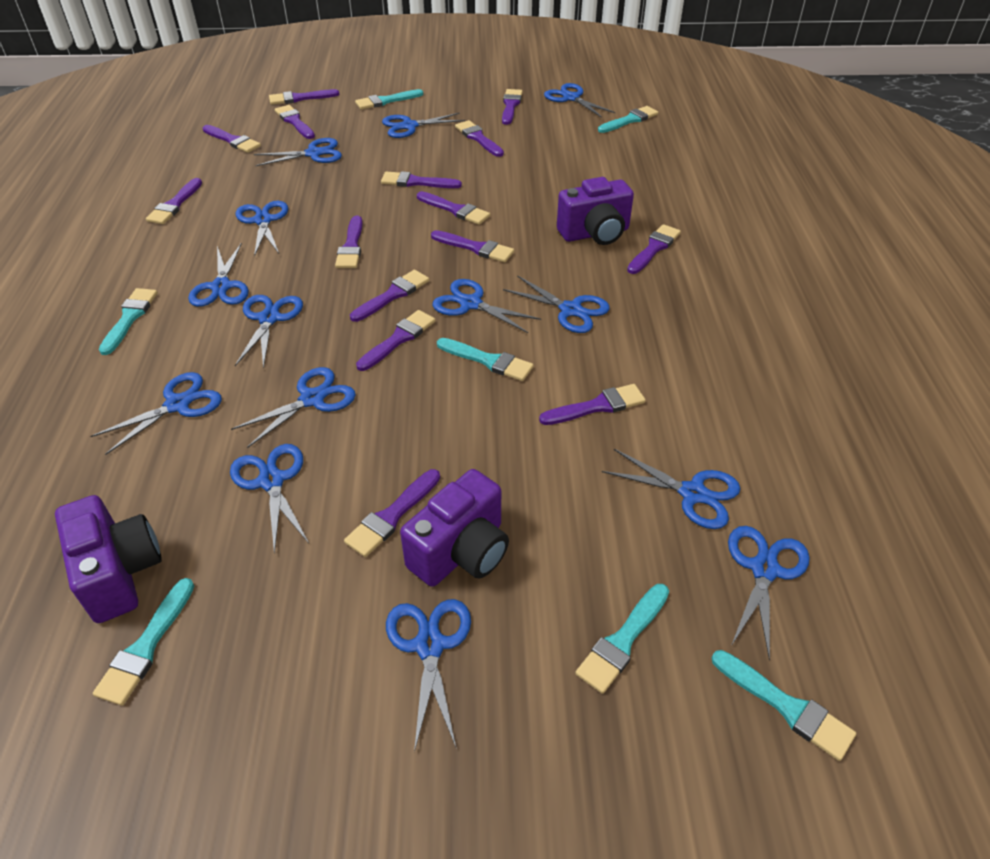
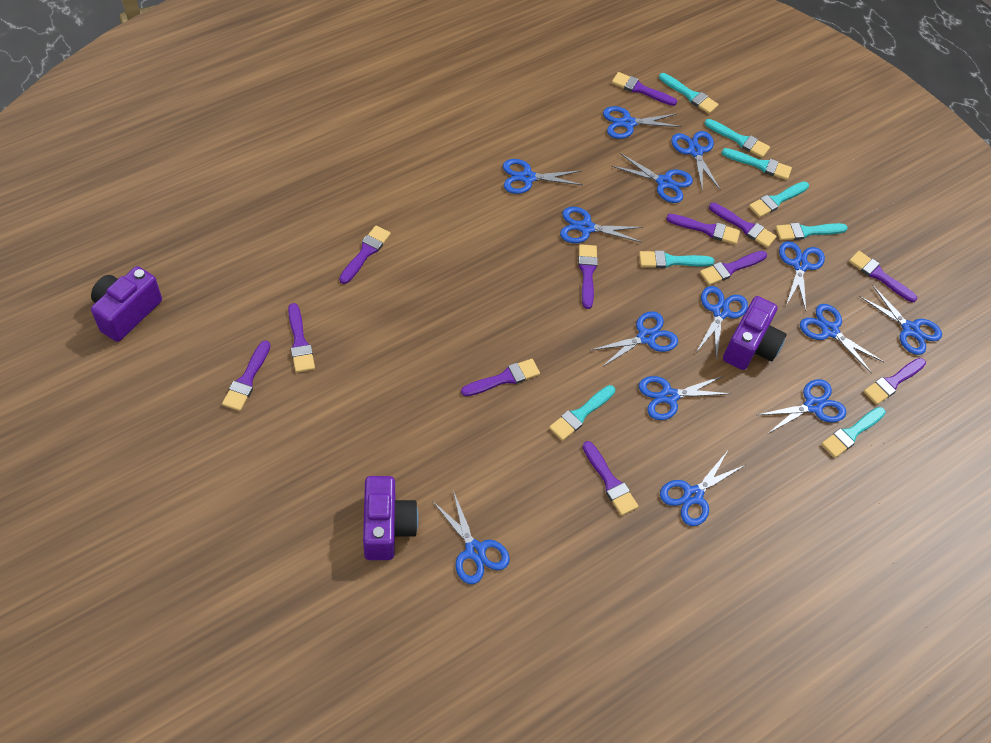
purple brush: [146,178,202,224] [203,125,261,153] [269,89,340,105] [275,105,315,139] [335,216,363,268] [344,469,440,557] [350,270,429,322] [356,310,435,371] [381,171,462,188] [417,191,490,225] [431,230,514,262] [455,120,504,157] [502,89,523,125] [539,384,646,425] [627,224,681,274] = 15 -> [222,340,271,411] [288,303,315,372] [339,225,391,284] [461,359,540,396] [578,244,598,309] [583,441,639,516] [612,72,677,106] [666,214,740,244] [700,251,767,285] [709,203,777,248] [849,251,917,302] [864,358,926,405] = 12
turquoise brush: [93,578,194,706] [99,288,158,355] [355,89,423,110] [437,338,534,381] [575,584,669,694] [598,106,658,133] [712,650,856,761] = 7 -> [549,385,615,441] [639,250,715,268] [659,73,719,114] [705,119,770,158] [722,148,792,180] [749,181,809,217] [775,223,848,241] [821,407,886,458] = 8

